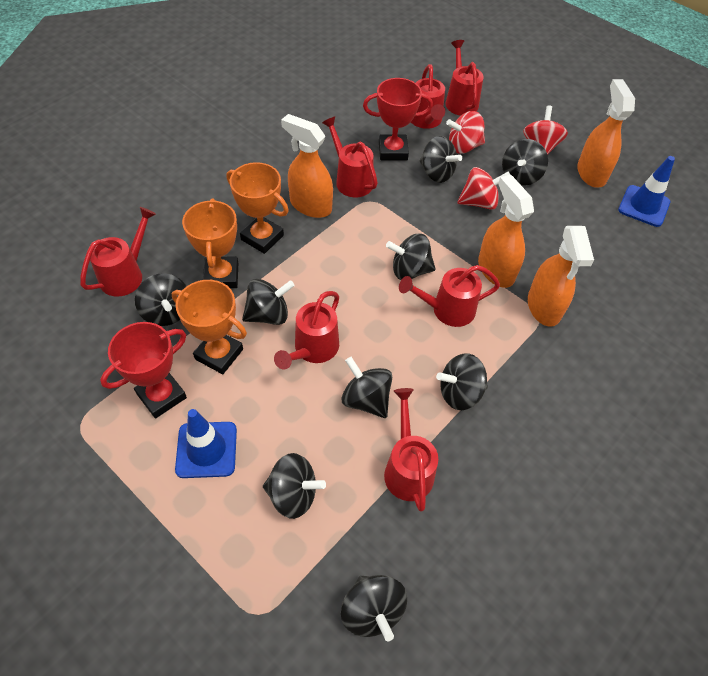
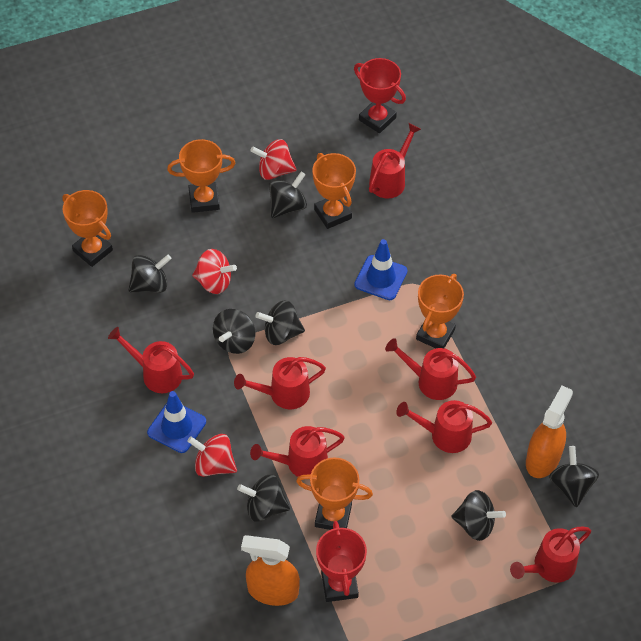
black spinning top: [135,274,186,326] [242,279,295,325] [263,453,326,519] [341,357,392,418] [341,575,407,641] [386,234,436,280] [420,136,462,183] [436,353,488,410] [502,139,548,186] = 9 -> [128,254,172,293] [213,309,255,354] [237,475,290,522] [256,300,305,345] [269,172,307,218] [451,490,506,541] [549,446,599,508] = 7
orange spray bottle: [281,114,333,218] [478,175,534,288] [528,226,594,327] [577,79,635,188] = 4 -> [241,535,300,606] [526,385,573,478] = 2
orange trophy: [172,280,247,374] [182,198,238,288] [227,162,289,254] = 3 -> [62,190,113,267] [167,139,235,213] [296,457,373,530] [312,153,356,229] [416,274,464,348] = 5

